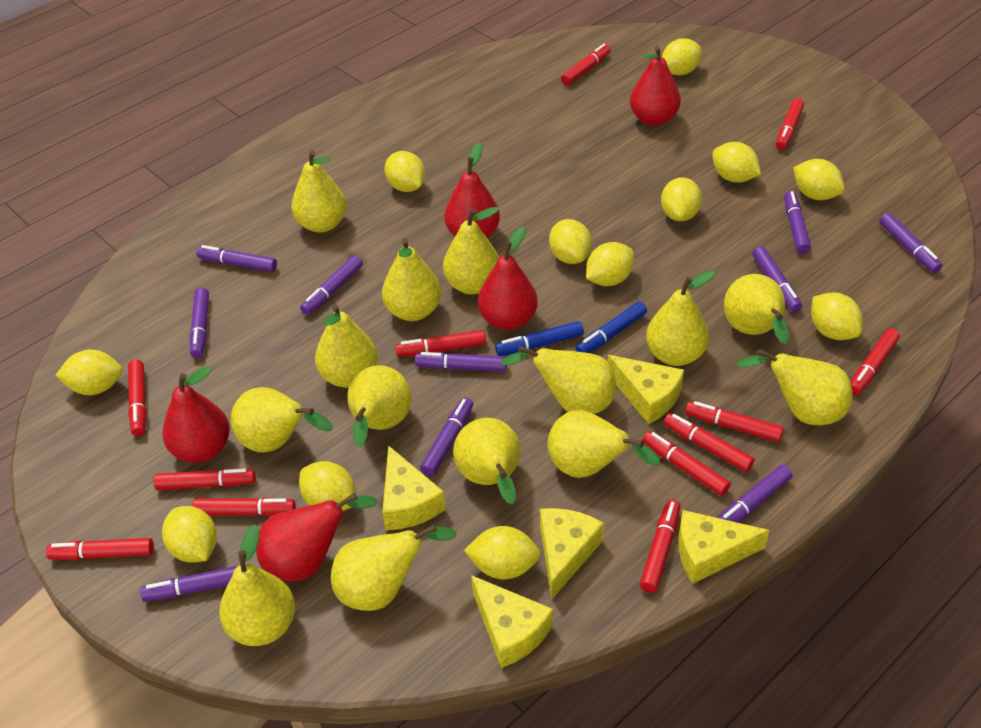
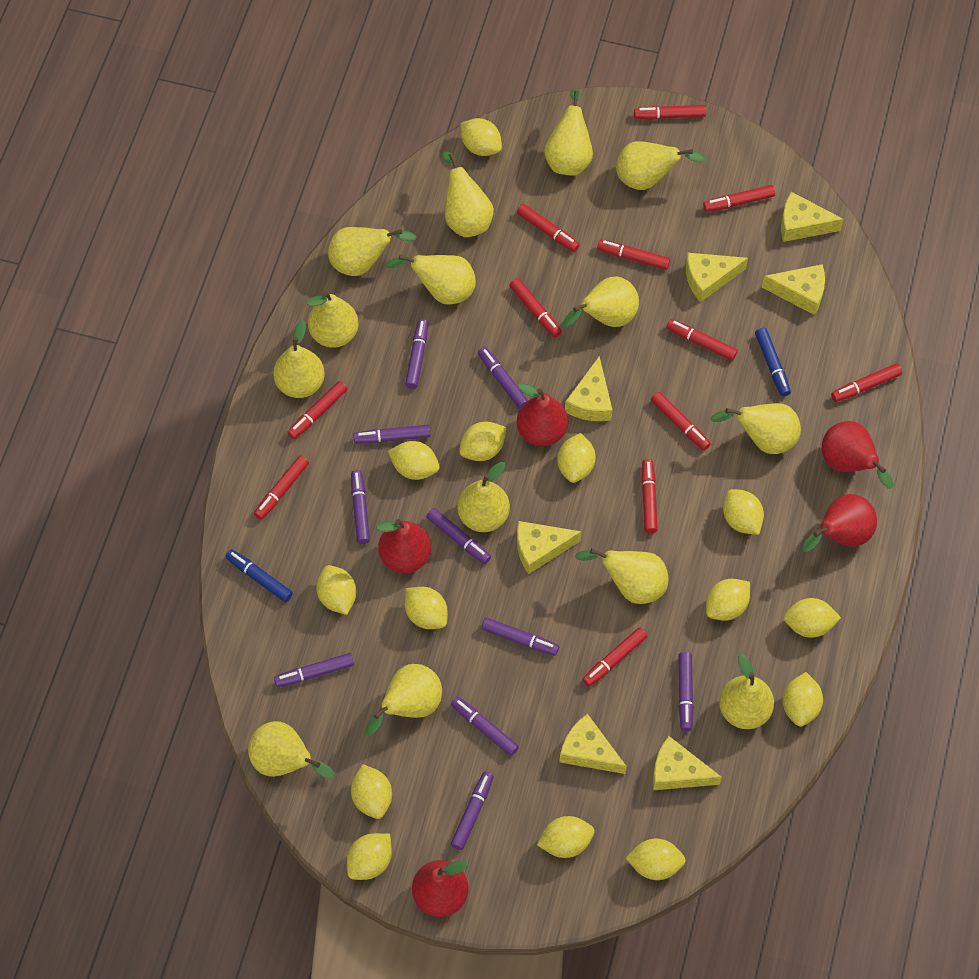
yellow cheese: [382,445,446,530] [471,575,553,668] [540,508,604,599] [608,355,684,424] [678,510,770,584] = 5 -> [517,521,582,574] [559,714,627,774] [565,356,613,421] [653,736,722,790] [686,253,748,302] [762,264,825,315] [781,192,844,242] = 7
yellow lemon: [56,350,122,395] [162,506,217,563] [299,461,355,511] [384,151,425,192] [464,526,541,579] [549,219,592,264] [586,242,634,286] [661,177,702,221] [662,38,702,75] [712,142,761,183] [793,159,844,200] [811,292,862,340] = 12 -> [316,565,356,615] [347,833,392,880] [351,764,392,819] [388,441,440,480] [405,587,448,629] [459,422,507,461] [460,118,502,156] [537,816,594,858] [557,433,596,483] [626,839,686,880] [706,579,750,621] [723,489,764,535] [783,672,823,727] [784,598,841,638] = 14

